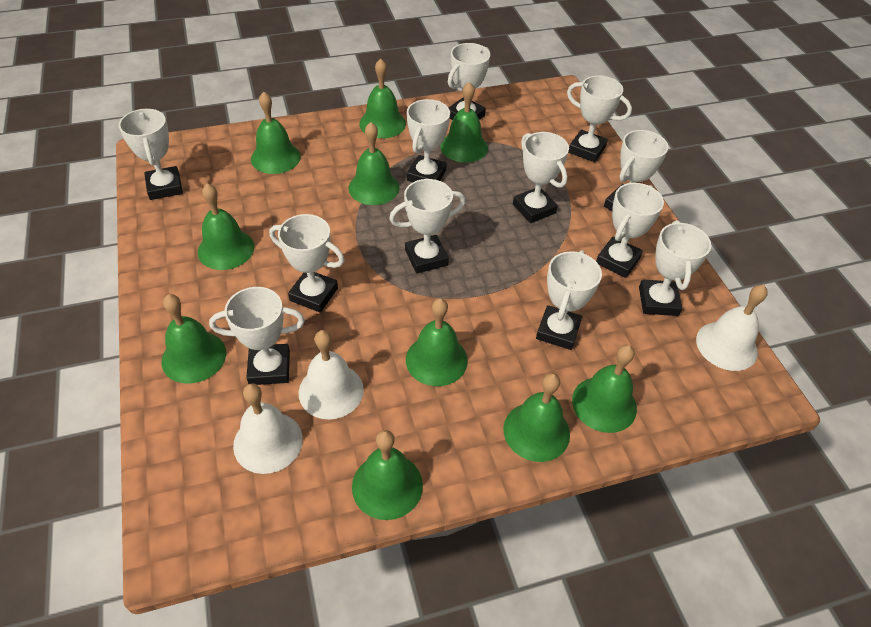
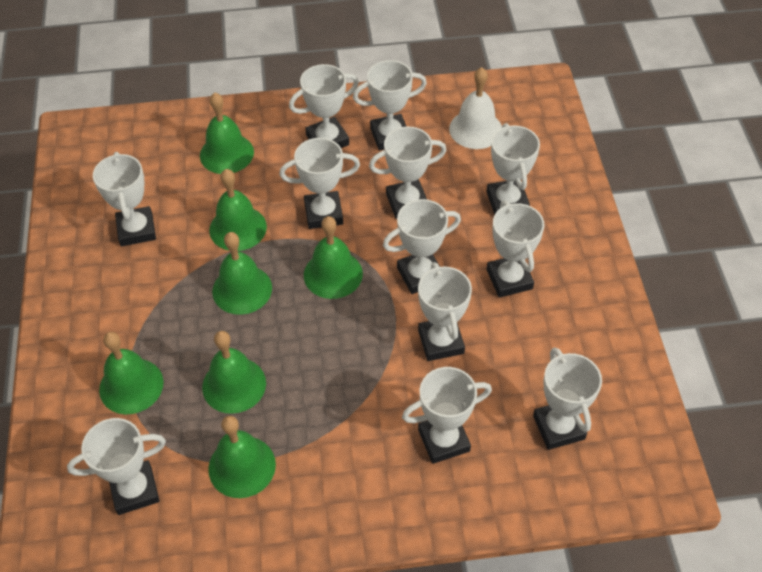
green bell: [162,294,226,384] [198,183,254,270] [251,92,301,174] [349,122,400,205] [352,430,423,520] [359,59,406,138] [406,298,468,386] [440,82,488,163] [503,373,570,462] [572,345,637,433] = 10 -> [99,332,163,415] [200,93,254,174] [202,331,266,414] [208,416,276,498] [209,169,267,251] [212,232,272,315] [304,216,363,299] = 7
white bell: [233,383,303,474] [299,330,364,419] [696,285,768,371] = 3 -> [449,67,502,149] = 1

